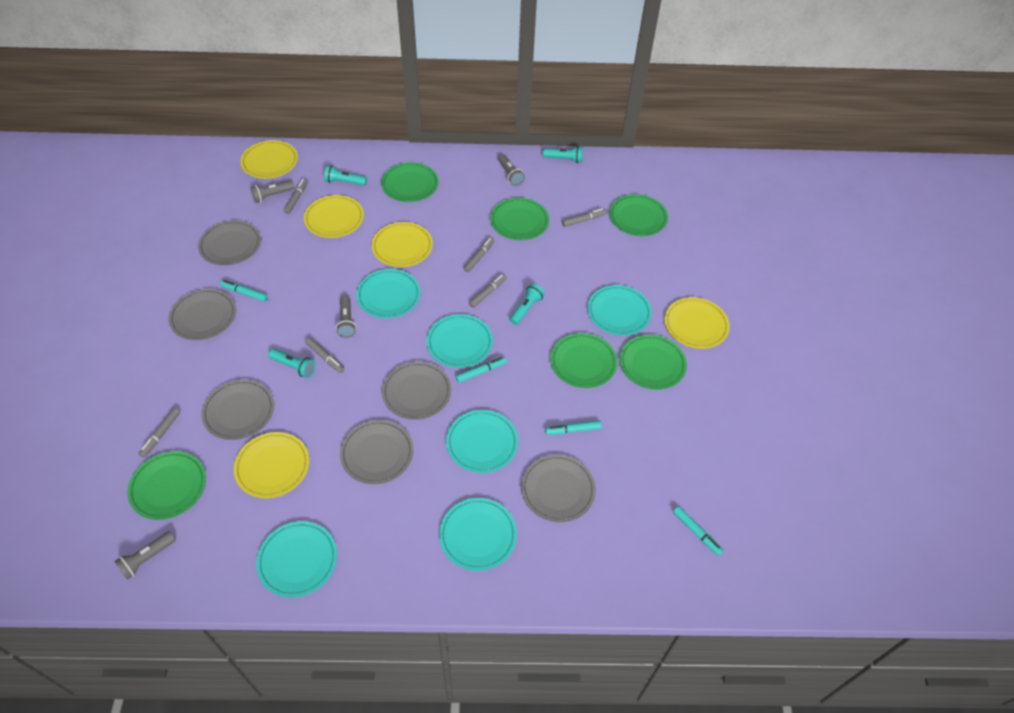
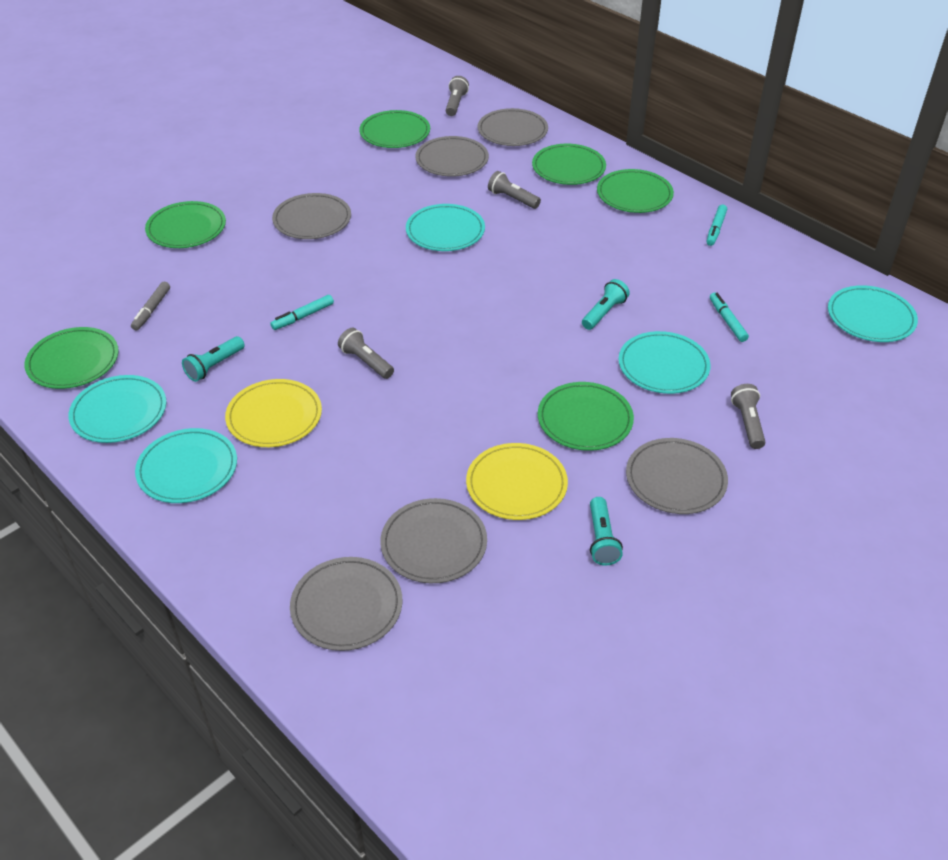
grey marker: [139,408,180,458] [284,179,308,214] [305,337,344,373] [464,237,495,272] [469,274,507,308] [562,208,606,227] = 6 -> [131,282,170,331] = 1
turquoise flashlight: [268,349,316,378] [324,165,367,186] [510,283,545,325] [543,146,583,163] = 4 -> [182,336,245,382] [582,279,630,330] [590,497,623,566] = 3
turquoise marker: [220,280,268,302] [456,357,507,383] [545,420,602,435] [673,506,724,556] = 4 -> [270,295,334,330] [707,205,727,246] [710,293,749,342] = 3
turquoise plate: [256,521,337,598] [356,269,420,318] [427,314,493,368] [439,498,517,571] [446,410,518,473] [588,285,652,336] = 6 -> [69,375,167,443] [135,428,237,503] [406,204,485,251] [619,331,711,394] [828,285,918,342] = 5
yellow plate: [234,432,309,498] [240,140,298,179] [304,195,364,238] [372,222,433,267] [665,297,730,349] = 5 -> [225,379,322,447] [466,443,568,520] = 2

